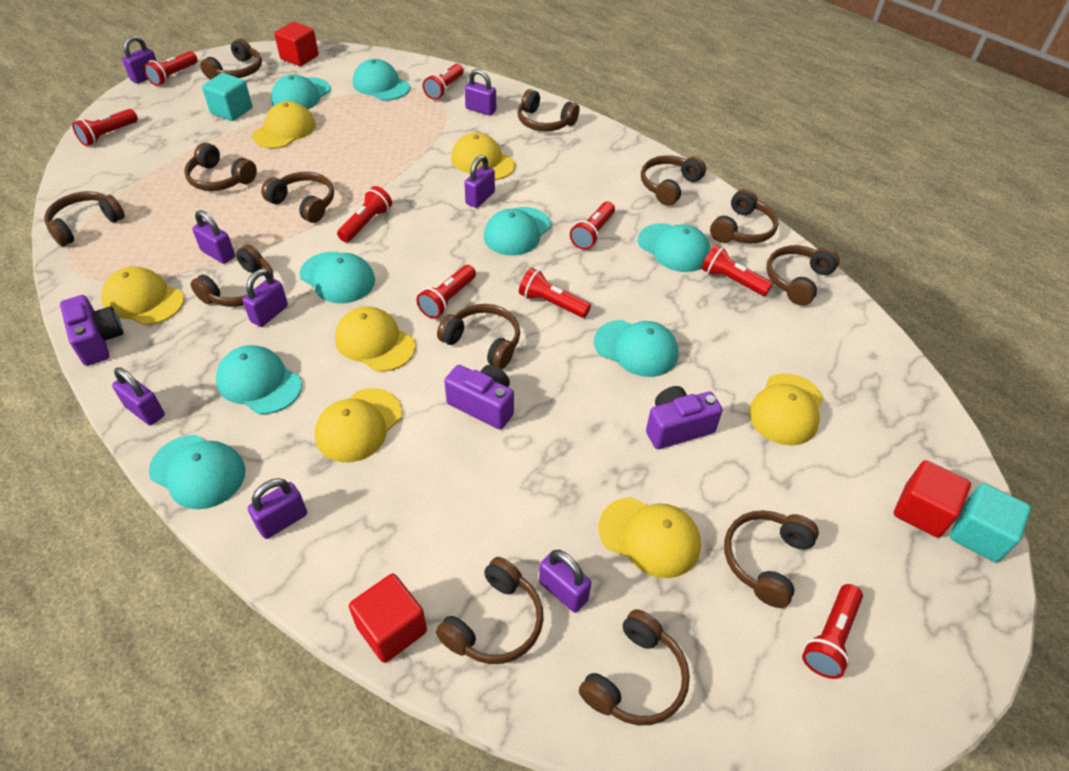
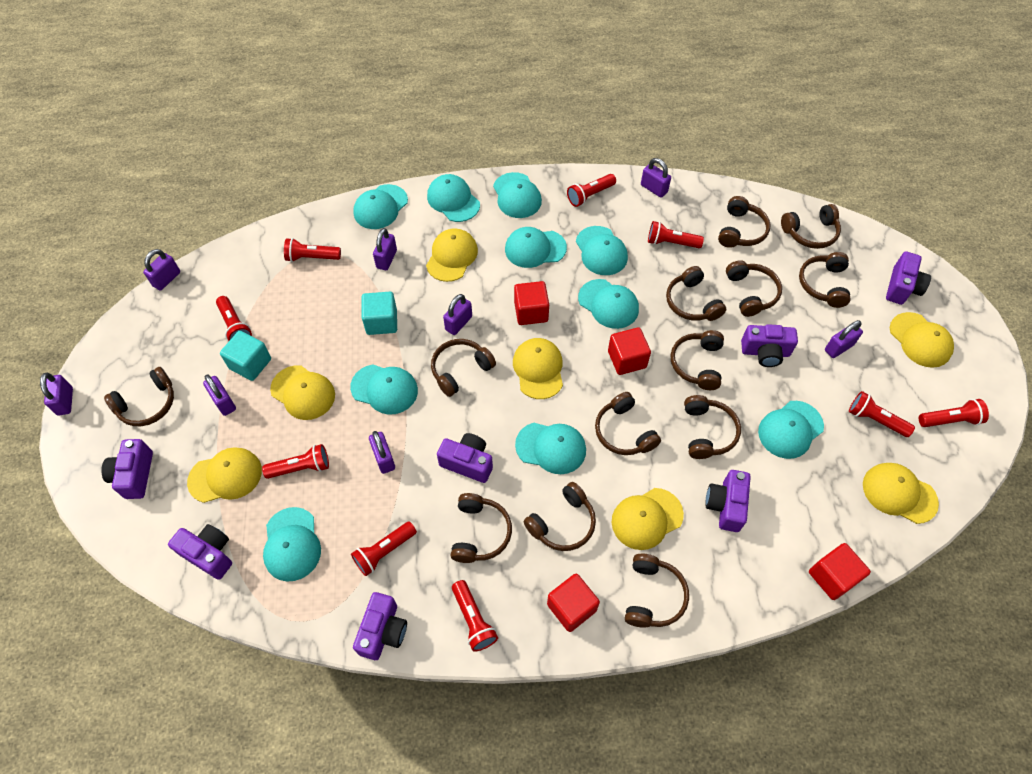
purple camera: [60,295,123,366] [444,365,514,429] [646,386,723,449] = 3 -> [101,439,153,499] [168,524,232,580] [353,592,407,660] [437,433,493,483] [705,470,751,532] [741,324,798,367] [886,251,931,305] = 7
red cube: [274,22,319,66] [349,574,427,663] [894,460,971,538] = 3 -> [514,281,549,325] [547,574,600,632] [608,327,651,375] [809,543,871,600] = 4
turquoise cap: [149,435,246,509] [216,345,302,414] [271,74,331,109] [300,252,375,303] [353,59,410,100] [484,207,551,255] [594,320,678,377] [638,223,711,272] = 8 -> [263,507,321,581] [350,364,418,415] [353,184,408,229] [427,174,480,222] [493,172,542,218] [505,227,567,268] [515,423,586,474] [576,226,628,275] [578,279,639,329] [758,401,824,459] = 10

